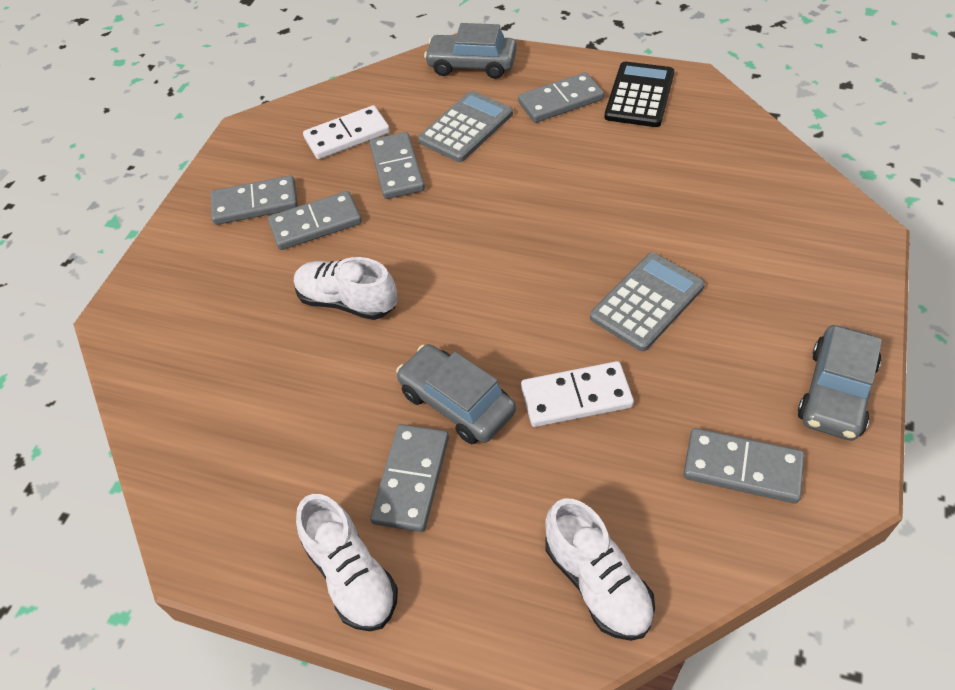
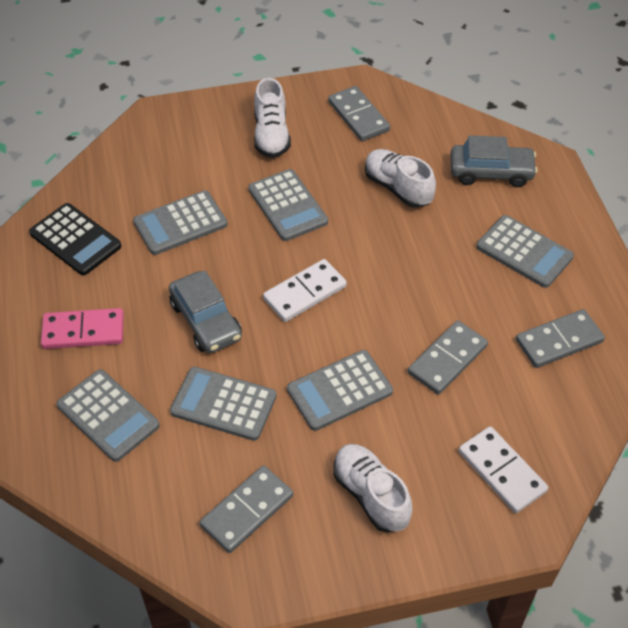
grey calculator: [418,91,513,162] [590,253,705,351] = 2 -> [57,369,160,462] [133,190,228,255] [170,367,276,441] [248,169,328,241] [287,350,393,431] [476,215,574,288] = 6
grey car: [396,344,516,444] [424,23,517,79] [798,325,882,441] = 3 -> [169,271,242,353] [451,135,538,187] = 2
grey domino: [211,175,298,225] [268,191,362,250] [370,132,425,199] [370,424,449,532] [518,72,604,123] [683,428,804,503] = 6 -> [200,466,293,553] [328,86,390,141] [408,320,488,395] [516,309,605,368] = 4
pink domino: none = 0 -> [41,308,124,349] = 1

